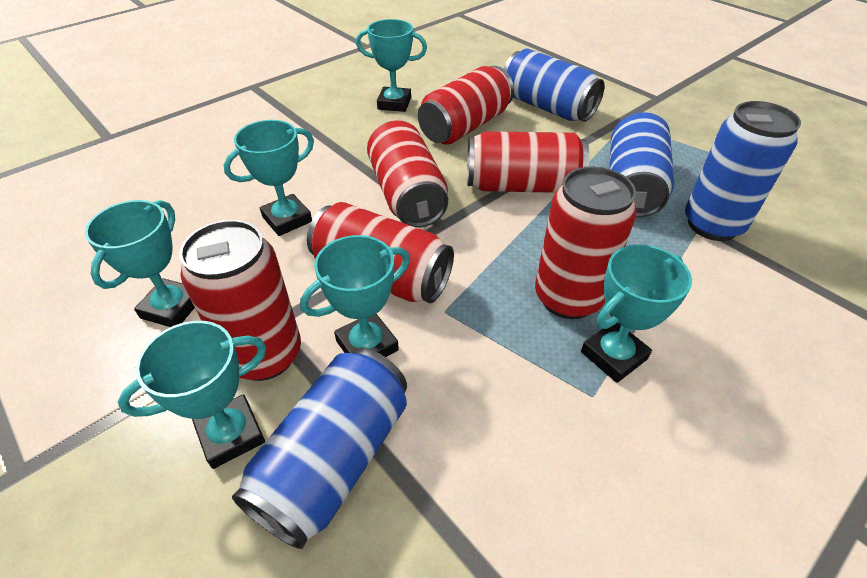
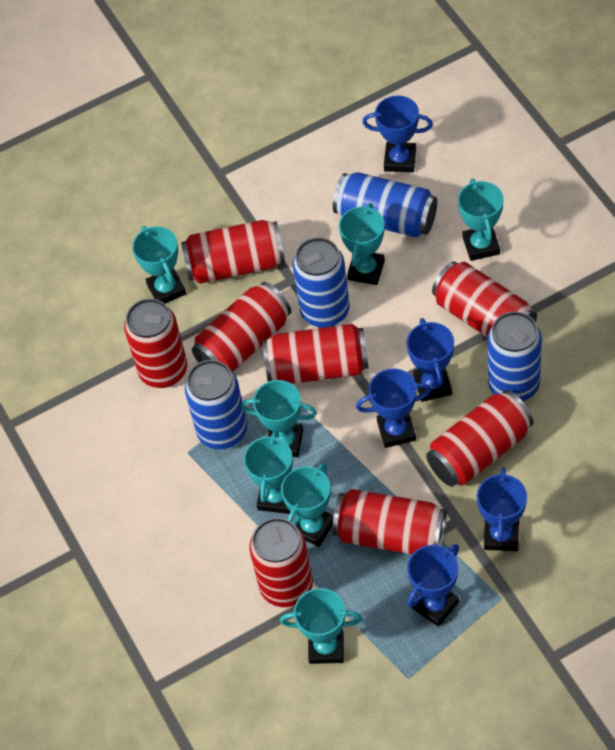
blue trophy: none = 0 -> [356,368,431,448] [362,96,433,173] [406,318,454,402] [407,544,459,627] [477,467,527,551] = 5
red can: [179,220,301,381] [307,202,454,303] [367,121,448,228] [418,66,514,145] [467,131,589,193] [535,167,637,319] = 6 -> [124,299,187,388] [181,220,285,284] [192,282,291,372] [249,518,313,607] [262,324,369,384] [332,489,447,554] [426,390,533,487] [432,262,537,338] = 8
turquoise trophy: [85,200,195,327] [118,321,267,469] [224,120,314,236] [300,235,410,357] [356,19,427,112] [581,244,692,383] = 6 -> [132,226,186,304] [241,380,317,457] [244,430,293,514] [280,588,362,664] [281,463,334,547] [339,203,385,285] [458,179,504,261] = 7

